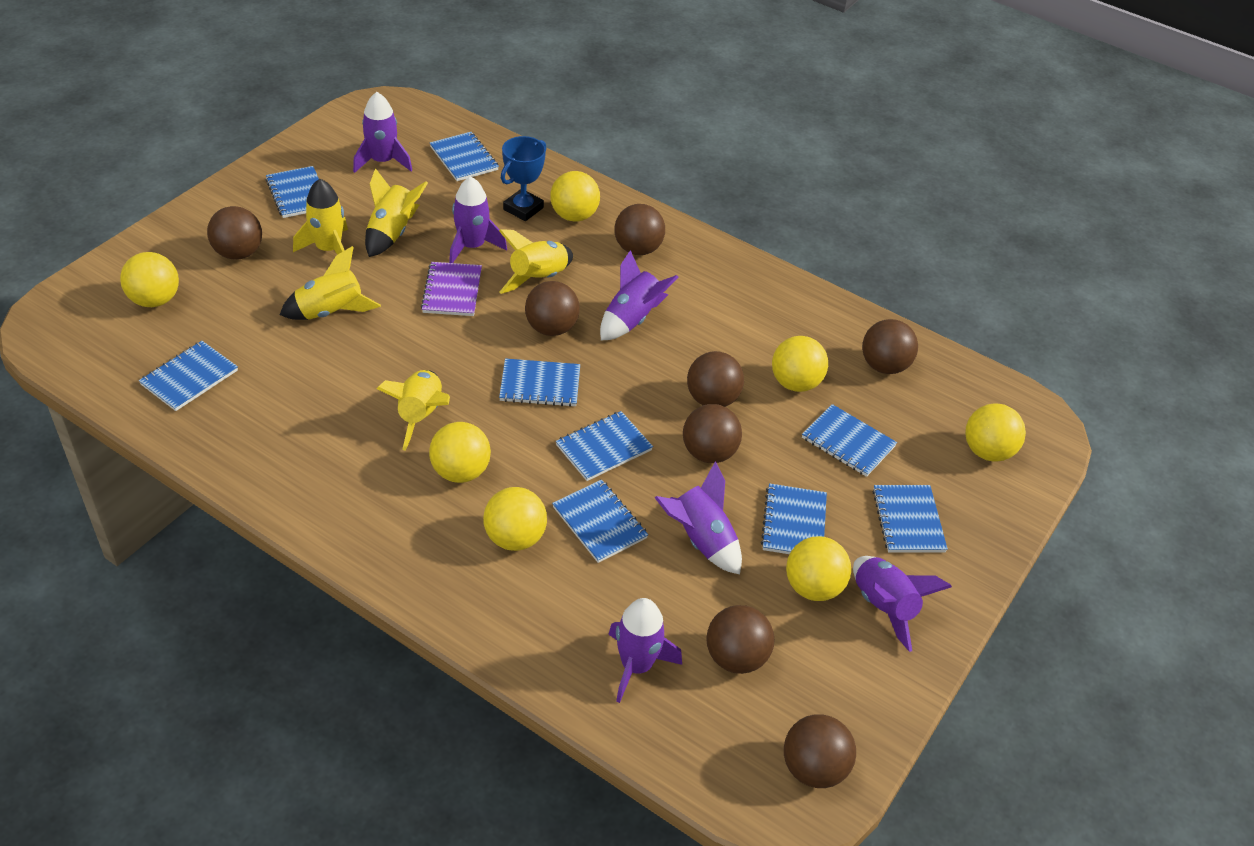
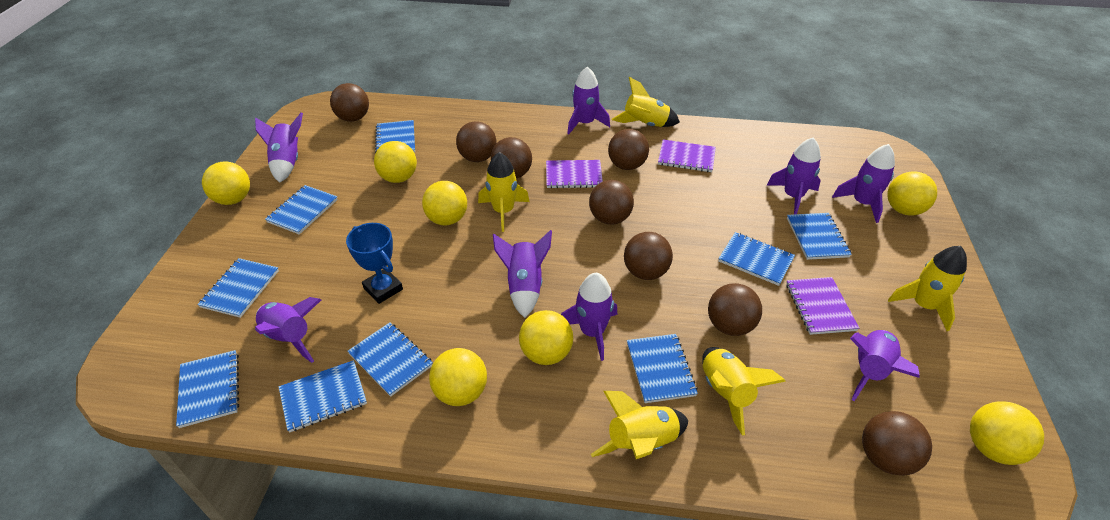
purple notebook: [421,262,482,316] = 1 -> [546,160,603,188] [658,140,716,172] [786,277,859,335] = 3
purple rocket: [353,92,412,173] [449,176,507,263] [600,250,678,341] [608,598,682,703] [655,461,742,575] [853,556,952,652] = 6 -> [255,112,303,183] [255,297,321,363] [493,230,552,318] [561,273,617,361] [567,67,610,134] [767,138,821,214] [832,144,895,223] [850,330,920,401] = 8

